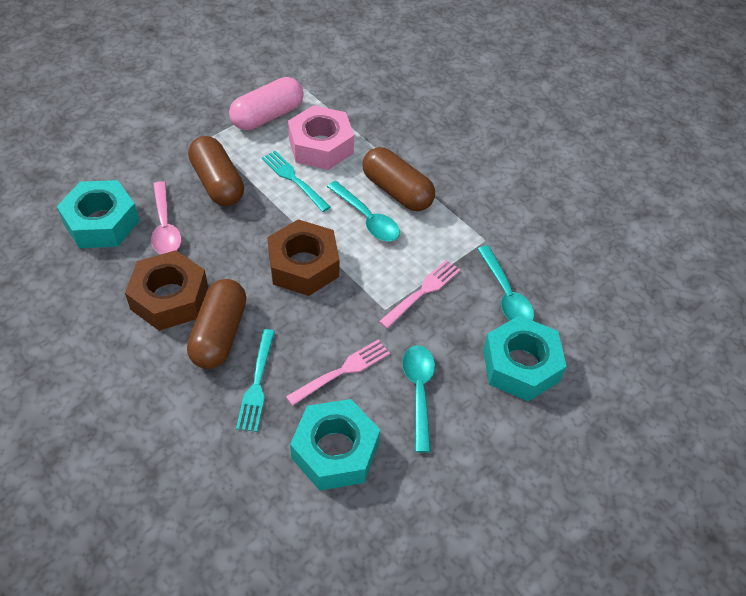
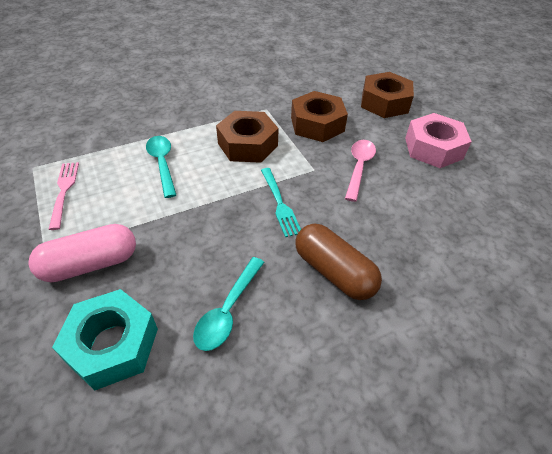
brown capsule: [187,279,247,369] [188,136,244,206] [362,147,435,211] = 3 -> [296,223,382,300] = 1
brown nut: [125,250,208,331] [267,219,340,296] = 2 -> [216,111,279,163] [291,91,348,142] [361,72,414,118] = 3
pink fork: [286,340,390,406] [379,260,460,329] = 2 -> [48,162,79,230] = 1
turquoise fork: [236,329,275,432] [262,151,330,212] = 2 -> [261,168,301,237] = 1
turquoise nut: [57,180,139,248] [290,399,380,490] [483,315,567,402] = 3 -> [52,289,158,391] = 1
turquoise spoon: [327,181,400,241] [402,345,435,453] [477,246,534,321] = 3 -> [146,136,176,198] [193,257,264,351] = 2

